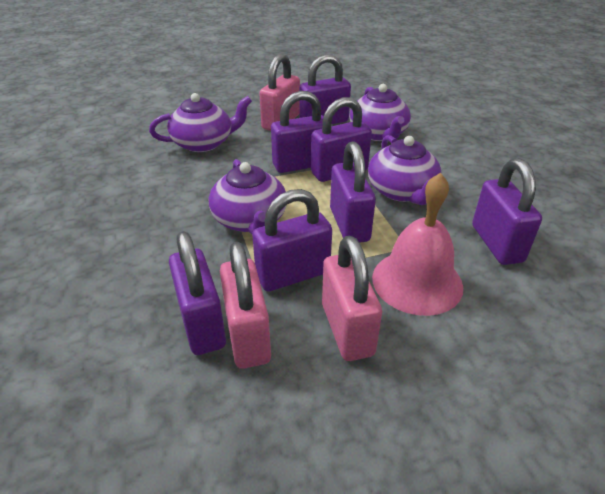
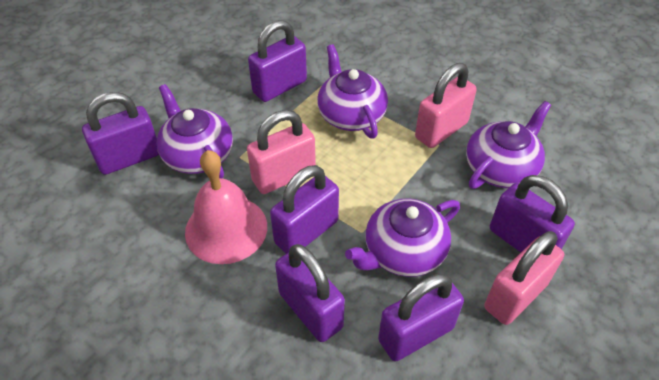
purple padlock: [169,231,226,355] [252,189,332,292] [271,91,324,173] [299,54,351,124] [311,97,372,182] [330,141,376,243] [472,158,542,265] = 7 -> [82,92,159,175] [248,20,307,102] [270,165,339,254] [275,244,345,342] [378,273,464,362] [490,175,575,253] = 6

